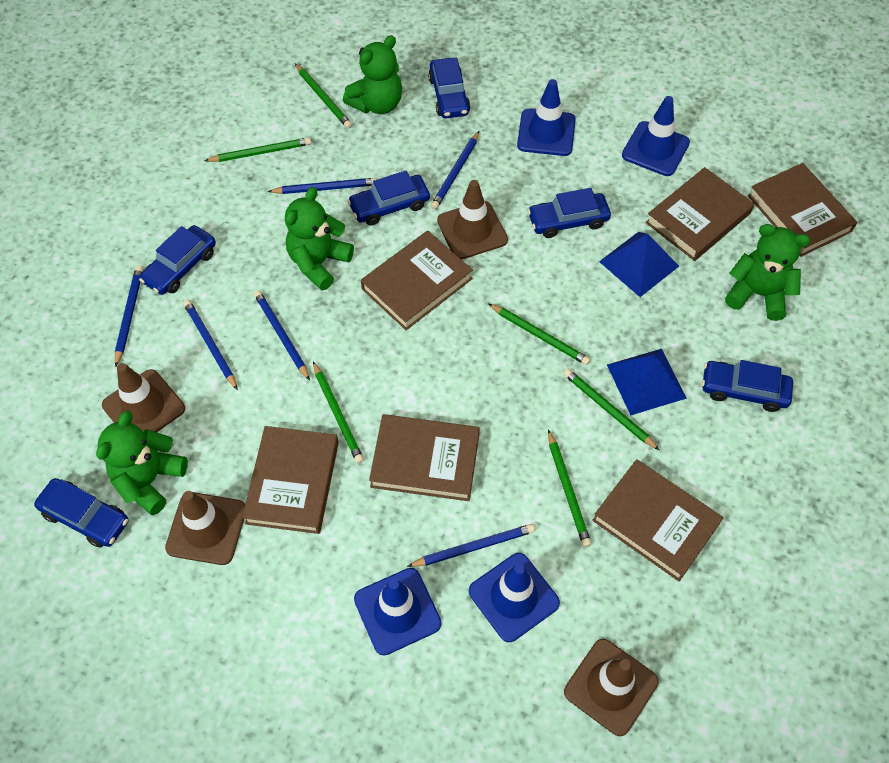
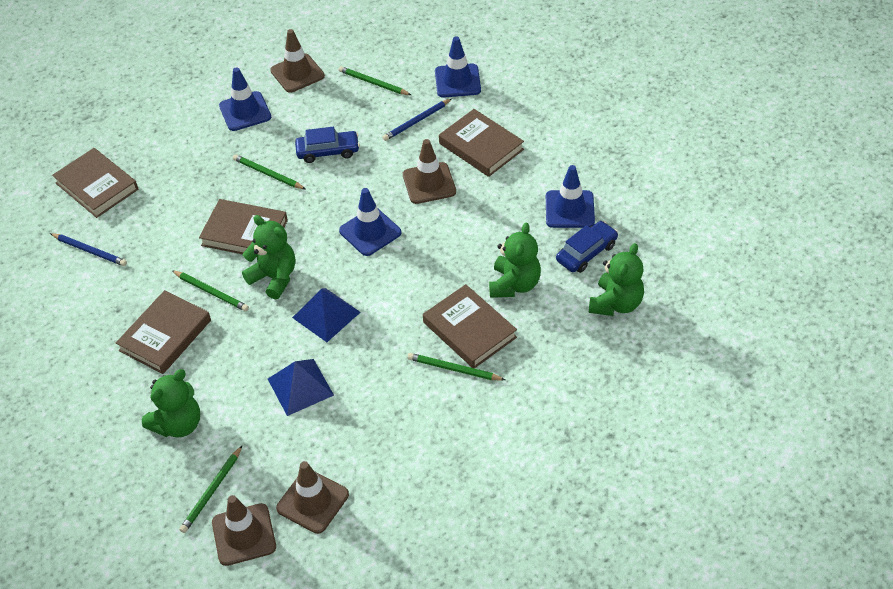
blue car: [34,478,128,548] [139,225,216,295] [347,171,430,226] [428,58,470,118] [527,188,611,238] [702,360,793,412] = 6 -> [295,127,360,163] [556,221,618,273] = 2
blue pencil: [115,265,143,367] [183,299,238,390] [254,290,310,381] [267,178,377,194] [407,524,535,567] [431,131,479,209] = 6 -> [50,233,127,266] [383,99,452,141] = 2
brown book: [242,426,339,534] [361,231,473,330] [369,414,480,501] [592,459,723,581] [646,167,754,261] [748,163,857,257] = 6 -> [52,148,138,218] [116,290,211,374] [199,199,288,254] [423,284,517,368] [439,109,524,177] = 5
green pencil: [205,137,311,162] [295,63,352,129] [313,361,364,464] [488,303,590,365] [548,429,591,547] [563,369,660,450] = 6 -> [172,270,249,311] [179,446,242,533] [233,154,305,189] [339,66,411,95] [407,353,505,381] = 5

